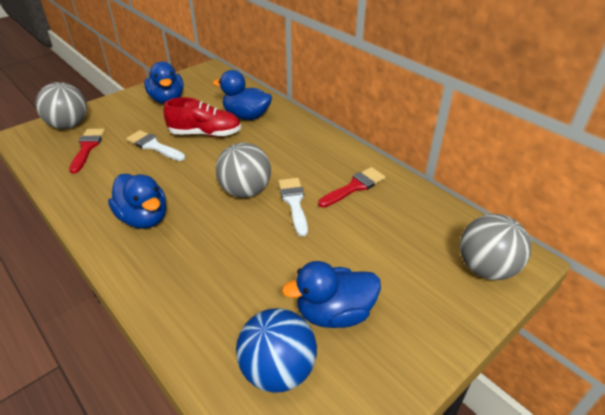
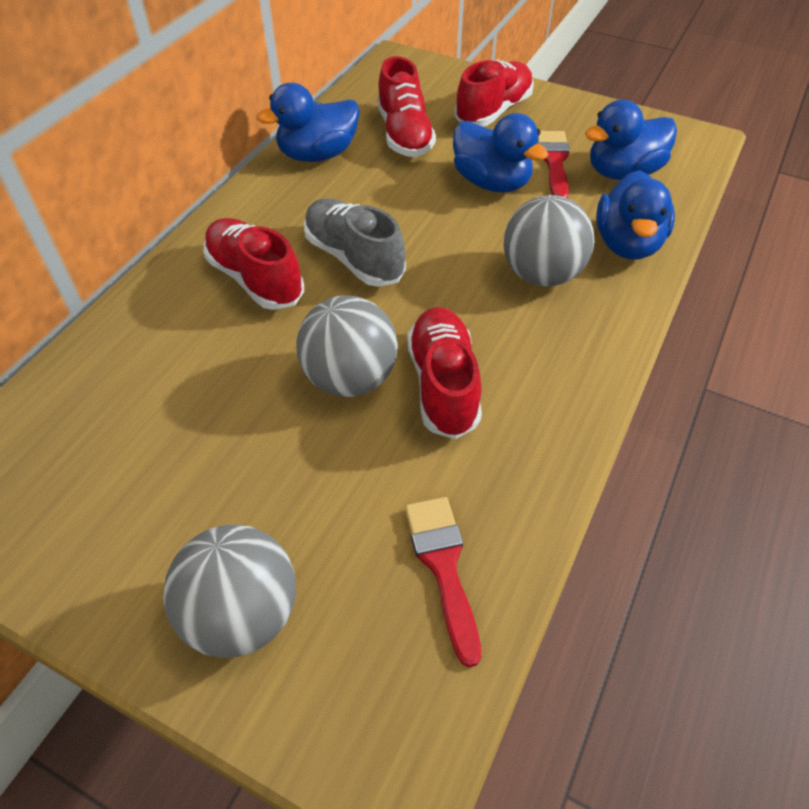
blue ball: [236,308,317,393] = 1 -> none = 0
grey shoe: none = 0 -> [304,198,406,287] = 1
red shoe: [164,97,241,137] = 1 -> [203,218,304,310] [377,56,436,157] [407,307,482,439] [455,60,534,126] = 4
white brush: [126,130,185,161] [278,178,308,237] = 2 -> none = 0

